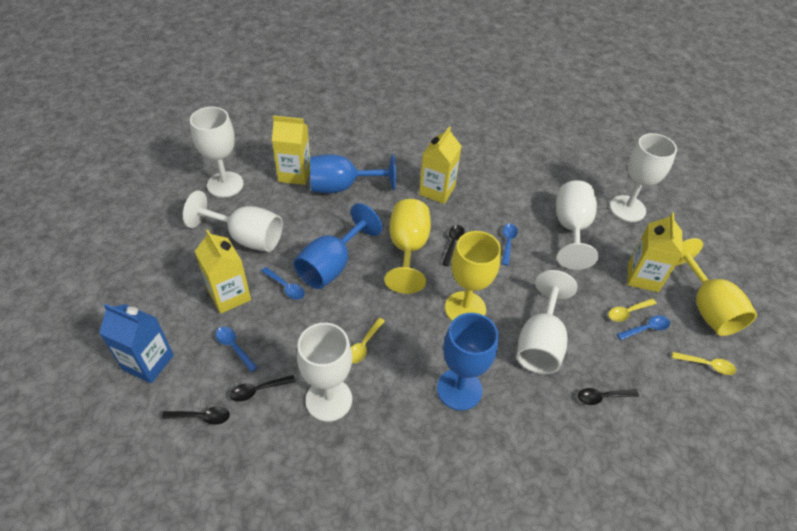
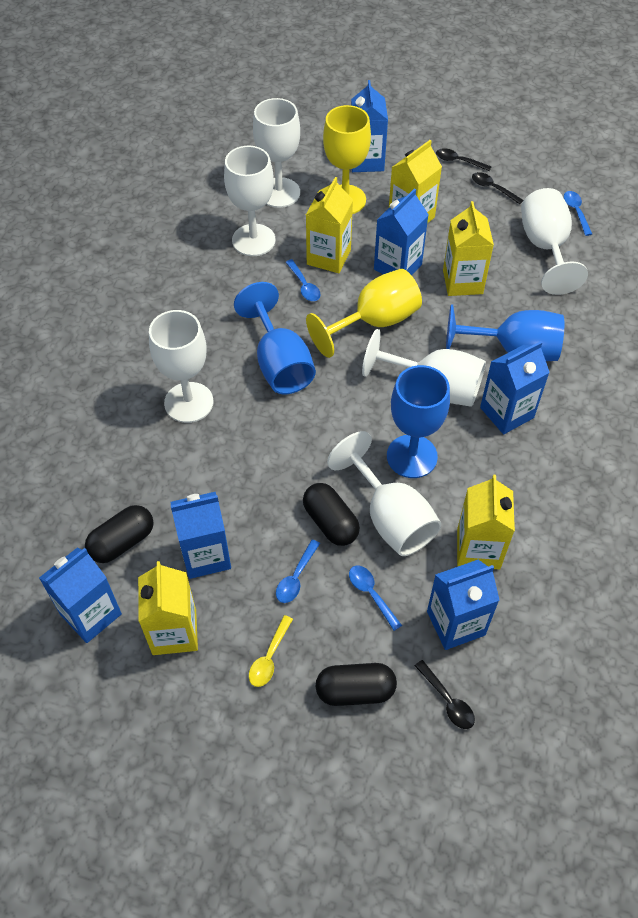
black capsule: none = 0 -> [85,505,154,563] [303,483,360,546] [316,663,397,706] = 3
black spoon: [162,407,230,425] [230,375,295,402] [442,225,465,266] [578,388,639,405] = 4 -> [415,660,475,729] [436,148,492,171] [472,172,524,204] = 3
blue carton: [99,304,174,383] = 1 -> [39,548,122,643] [171,492,231,579] [351,80,388,172] [374,188,429,275] [427,560,499,650] [480,341,550,434] = 6
yellow carton: [195,230,251,314] [272,116,310,185] [419,126,462,204] [627,212,683,292] = 4 -> [138,561,198,655] [306,177,353,273] [389,140,442,223] [443,201,494,296] [457,475,515,569] = 5
yellow goblet: [385,199,431,294] [445,231,501,321] [676,238,757,336] = 3 -> [306,269,422,358] [323,105,371,214] = 2
yellow spoon: [351,318,385,363] [608,298,657,322] [672,352,736,375] = 3 -> [249,615,293,687] = 1

